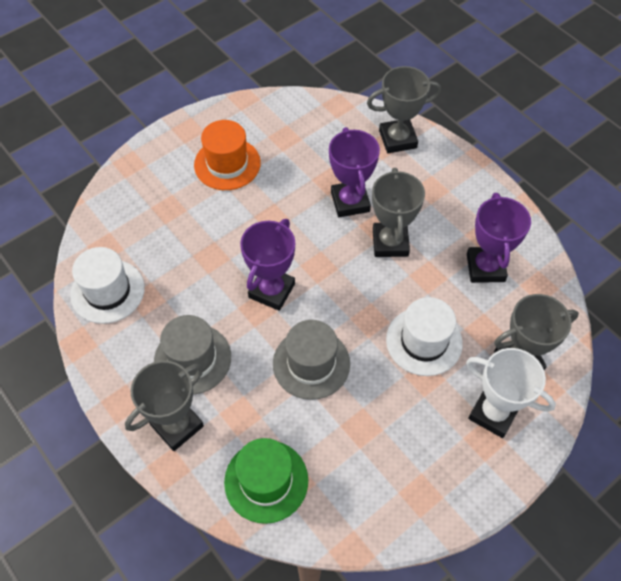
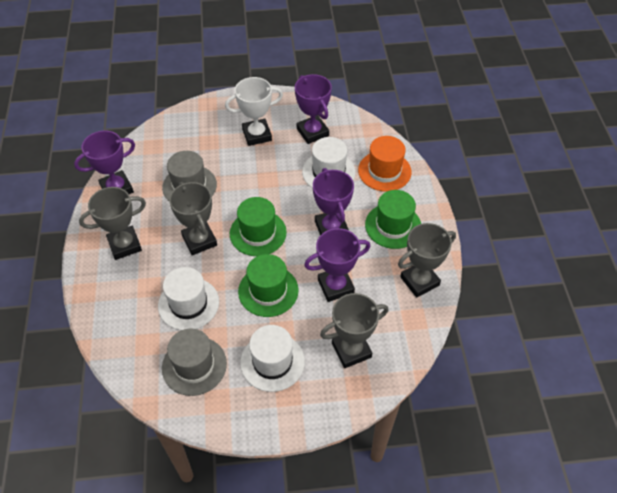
green hat: [224,438,308,524] = 1 -> [230,197,287,256] [238,254,298,317] [365,190,421,249] = 3
purple trophy: [240,219,295,311] [329,127,380,217] [467,193,531,283] = 3 -> [74,131,135,194] [295,74,332,144] [304,228,370,302] [313,168,354,235] = 4
white hat: [70,247,145,324] [386,297,463,376] = 2 -> [158,267,219,330] [240,325,305,392] [302,137,356,188] = 3

